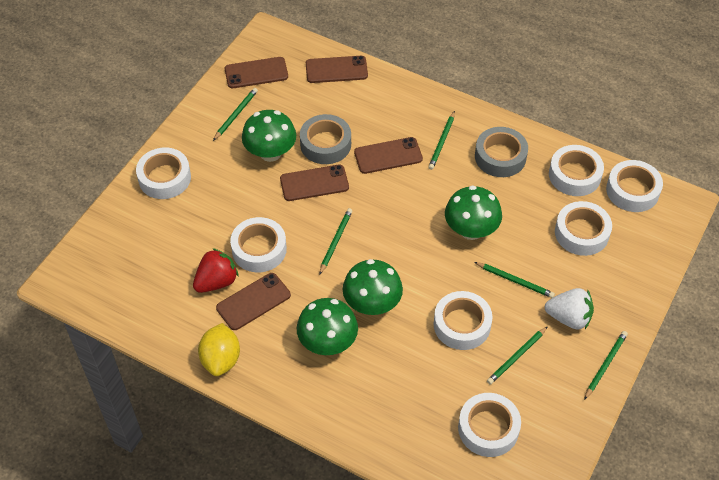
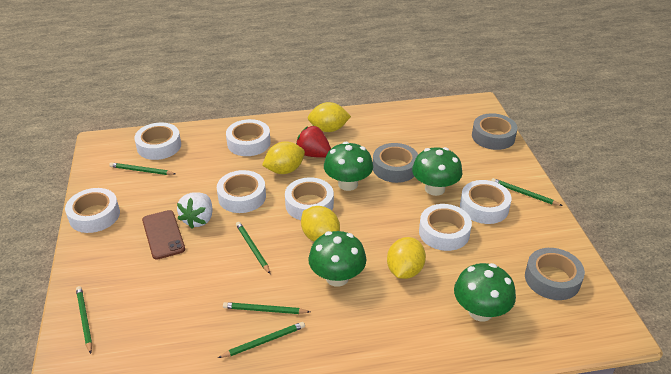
brown phone: [216,273,291,330] [225,57,288,88] [280,165,349,201] [306,56,368,83] [354,137,423,174] = 5 -> [142,210,185,260] = 1
grey tape: [300,114,351,164] [475,127,528,177] = 2 -> [373,143,418,183] [472,113,517,150] [525,248,585,300] = 3
yellow lemon: [198,323,240,376] = 1 -> [262,141,305,174] [301,206,340,242] [308,102,351,132] [387,237,426,279] = 4

